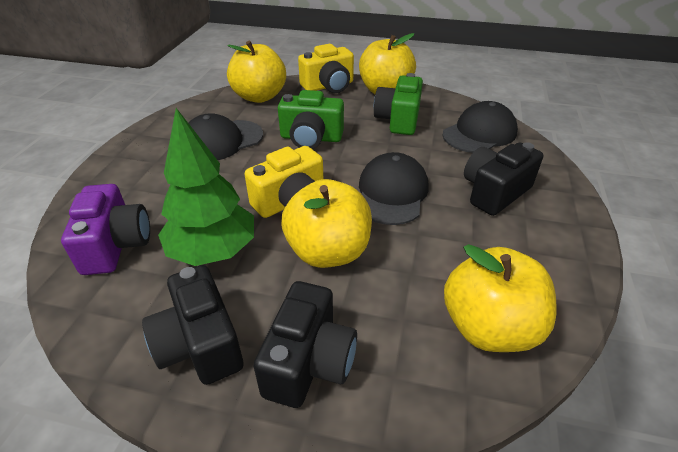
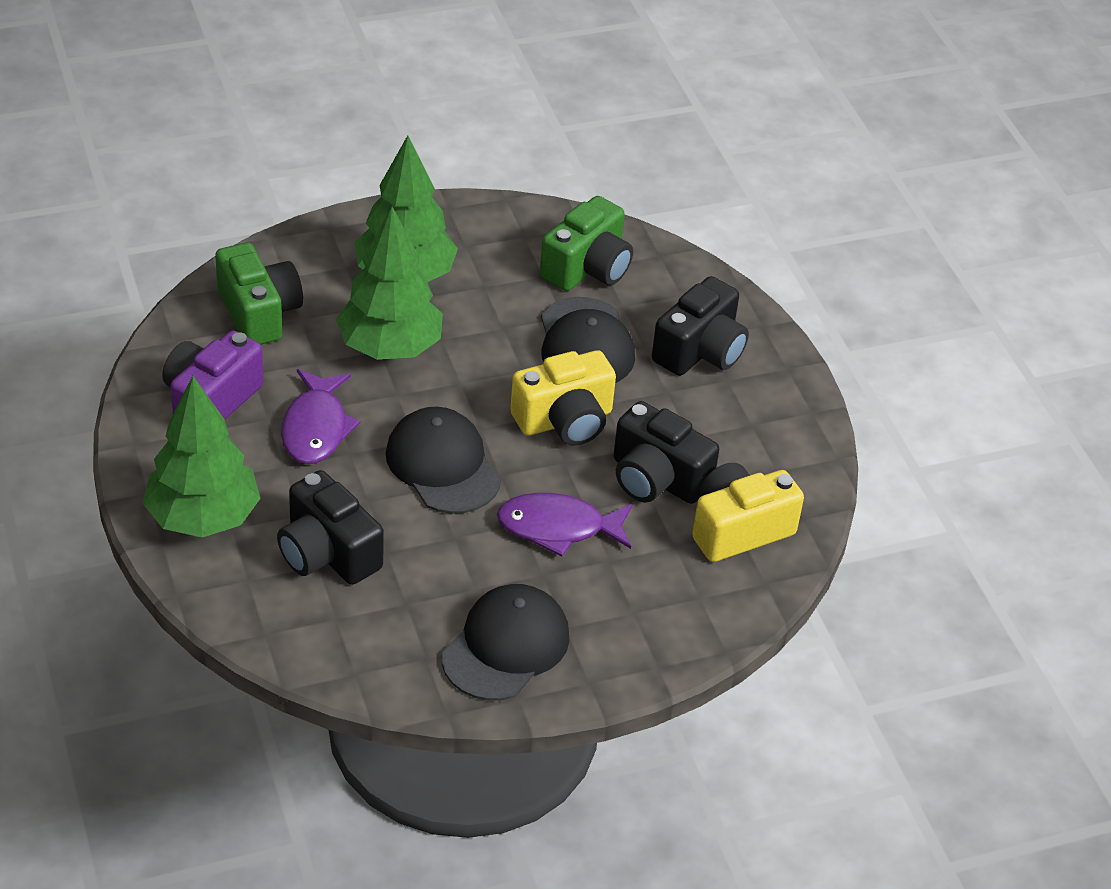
green tree: [158,108,254,266] = 1 -> [142,376,261,537] [336,207,443,360] [354,135,458,282] = 3
purple fish: none = 0 -> [281,369,361,464] [497,493,633,557] = 2
yellow apple: [227,41,286,103] [281,179,372,268] [359,33,416,94] [444,244,556,352] = 4 -> none = 0

